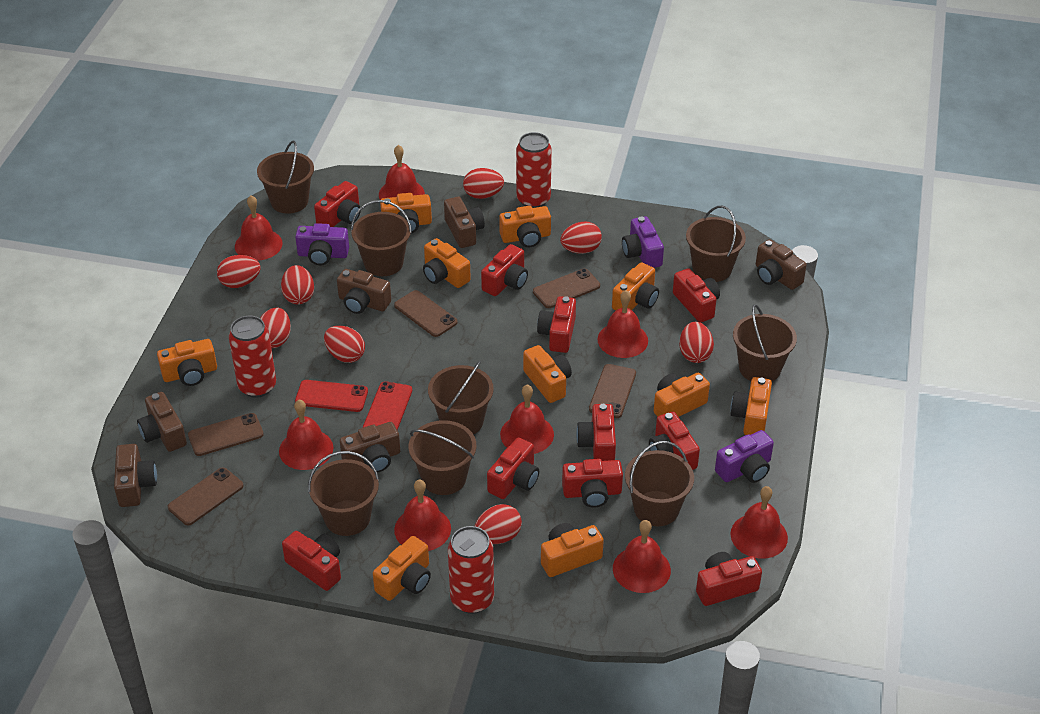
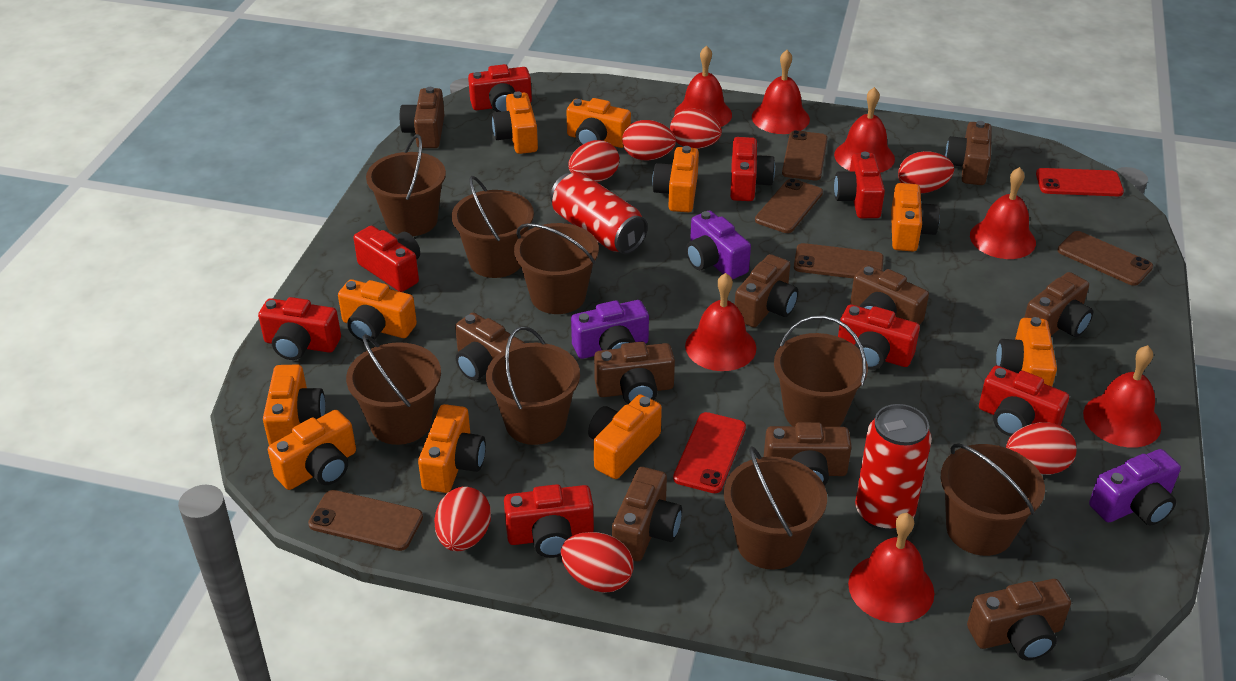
brown camera: [114,444,157,507] [137,392,187,452] [337,269,391,314] [340,422,400,473] [444,197,485,248] [756,239,807,290] = 6 -> [399,87,444,148] [455,313,525,381] [594,342,675,404] [612,467,682,561] [735,254,798,327] [764,422,852,486] [850,265,929,325] [945,121,992,185] [967,579,1071,660] [1024,272,1093,337] = 10
red bell: [235,195,283,261] [279,400,333,470] [379,145,425,200] [394,480,451,551] [500,384,554,454] [598,290,648,358] [613,520,671,593] [731,486,788,559] = 8 -> [674,46,732,127] [685,273,756,371] [752,50,810,134] [834,87,895,173] [848,513,934,623] [970,167,1036,259] [1083,345,1161,448] = 7
red camera: [282,531,341,591] [314,181,361,227] [481,244,528,296] [487,437,539,499] [537,296,576,353] [562,459,623,508] [576,404,616,461] [649,412,700,470] [673,268,720,323] [696,552,762,606] = 10 -> [258,297,341,360] [353,226,420,292] [468,64,532,112] [504,484,594,558] [730,137,775,201] [834,152,885,218] [838,304,920,370] [979,366,1069,436] = 8
red can: [229,316,276,398] [448,526,494,614] [516,132,552,208] = 3 -> [550,172,648,254] [855,404,932,531] = 2
red egg: [217,255,261,288] [260,308,291,348] [281,265,314,304] [324,326,365,363] [463,168,504,199] [475,504,522,544] [560,221,602,254] [679,322,714,363] = 8 -> [434,487,491,551] [561,532,633,593] [568,140,620,182] [622,120,676,161] [670,108,722,149] [898,151,954,194] [1006,422,1077,475] = 7

